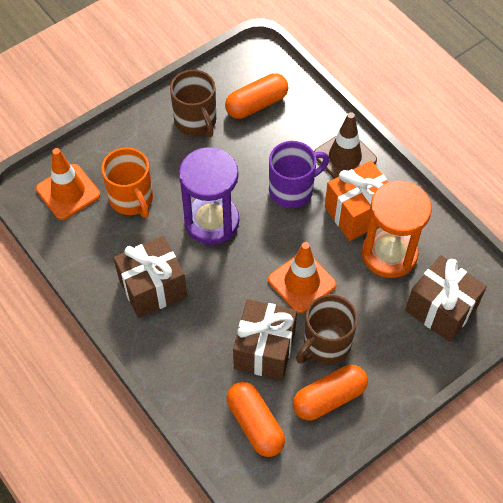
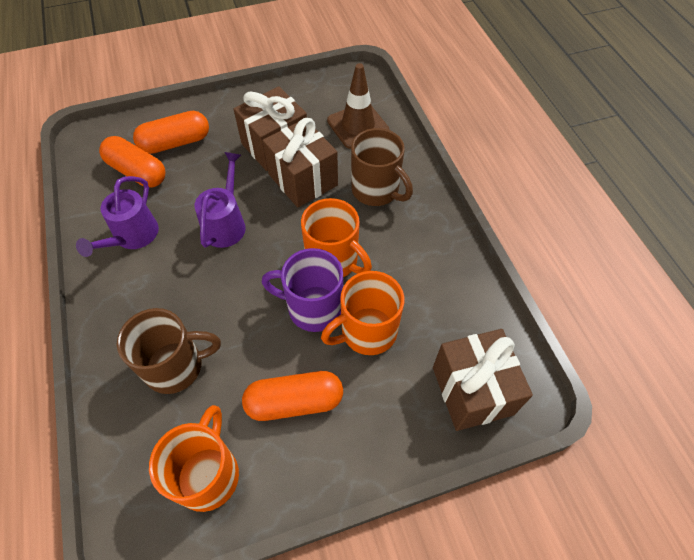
orange gift: [325,161,388,241] = 1 -> none = 0
orange hourglass: [362,181,432,278] = 1 -> none = 0
orange mug: [101,148,153,218] = 1 -> [149,405,239,512] [301,198,372,277] [321,271,404,355] = 3
orange traffic cone: [36,148,100,220] [268,242,336,313] = 2 -> none = 0
purple hourglass: [179,147,239,245] = 1 -> none = 0
purple watering can: none = 0 -> [76,176,159,257] [195,152,246,248] = 2

